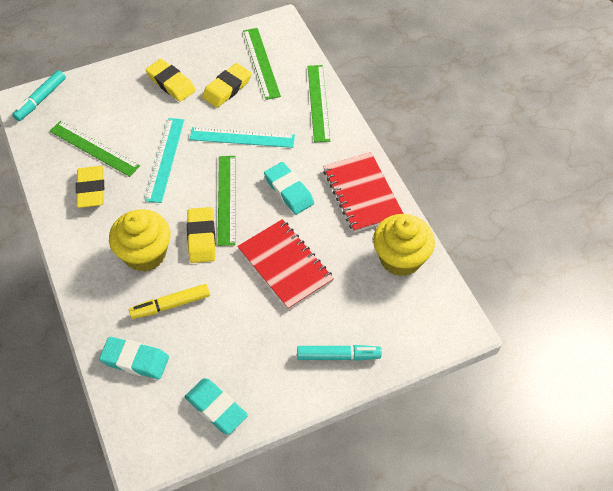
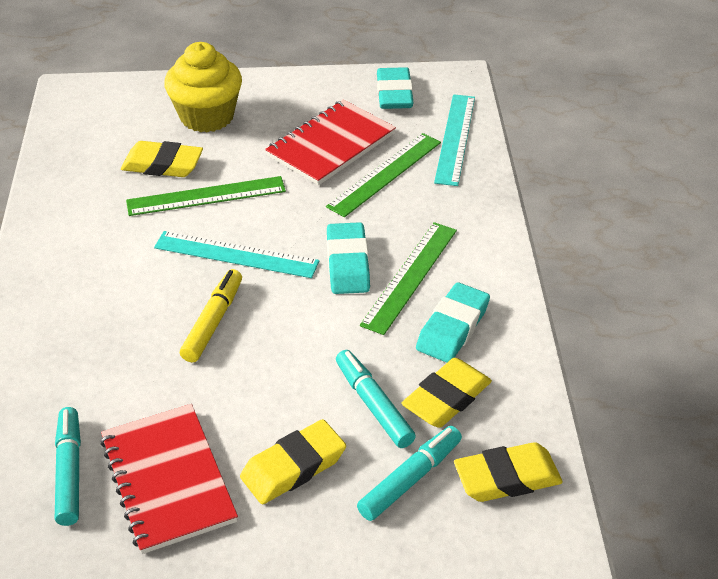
green ruler: [50,121,140,177] [218,156,235,246] [243,28,281,100] [308,65,330,142] = 4 -> [126,176,286,216] [326,133,441,217] [360,222,457,335] = 3
turquoise marker: [12,70,66,121] [297,345,381,361] = 2 -> [55,407,81,526] [336,350,416,448] [357,426,462,521] = 3
yellow cupcake: [109,209,170,272] [373,214,435,276] = 2 -> [164,42,242,132] = 1

